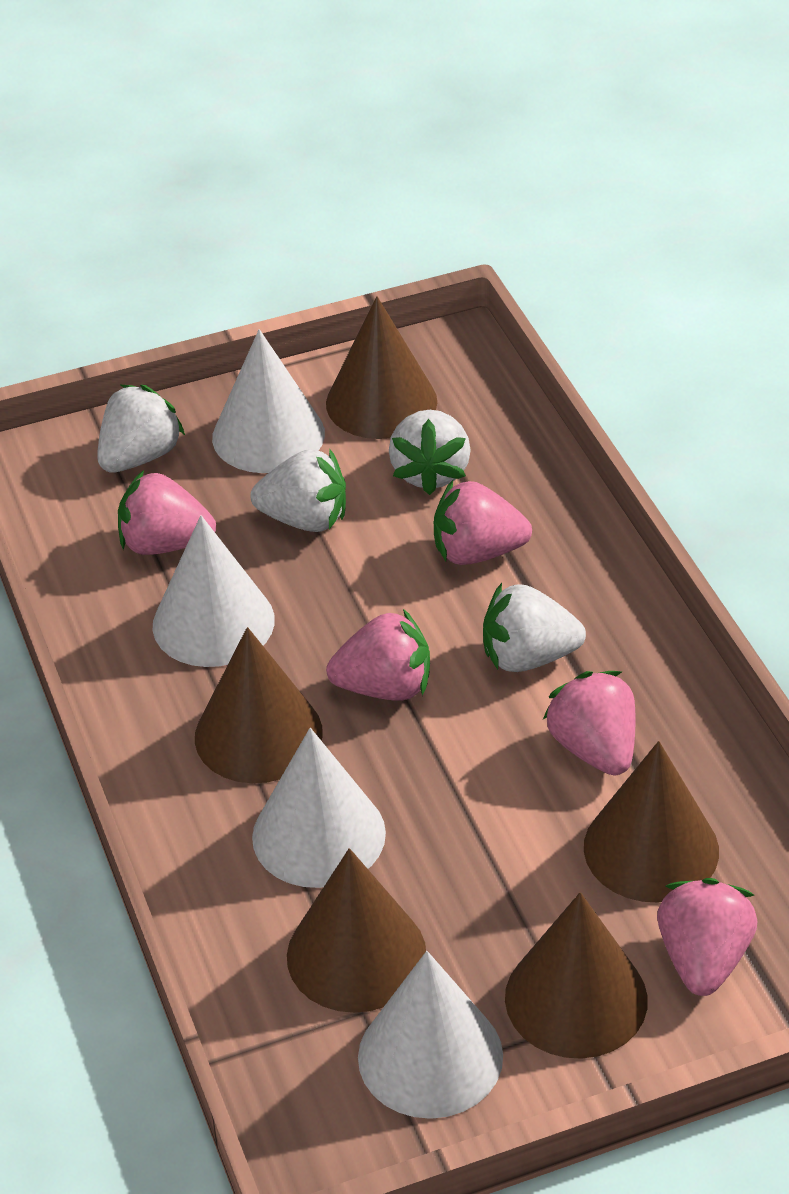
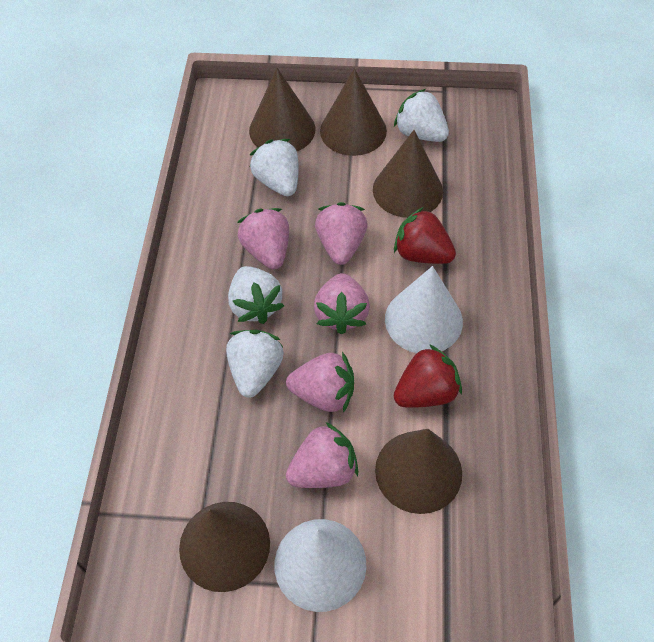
red strawberry: none = 0 -> [394,207,456,264] [394,344,462,408] = 2
white cone: [153,515,275,667] [212,329,325,473] [252,728,386,888] [358,951,503,1119] = 4 -> [275,519,366,612] [385,266,463,353] = 2

